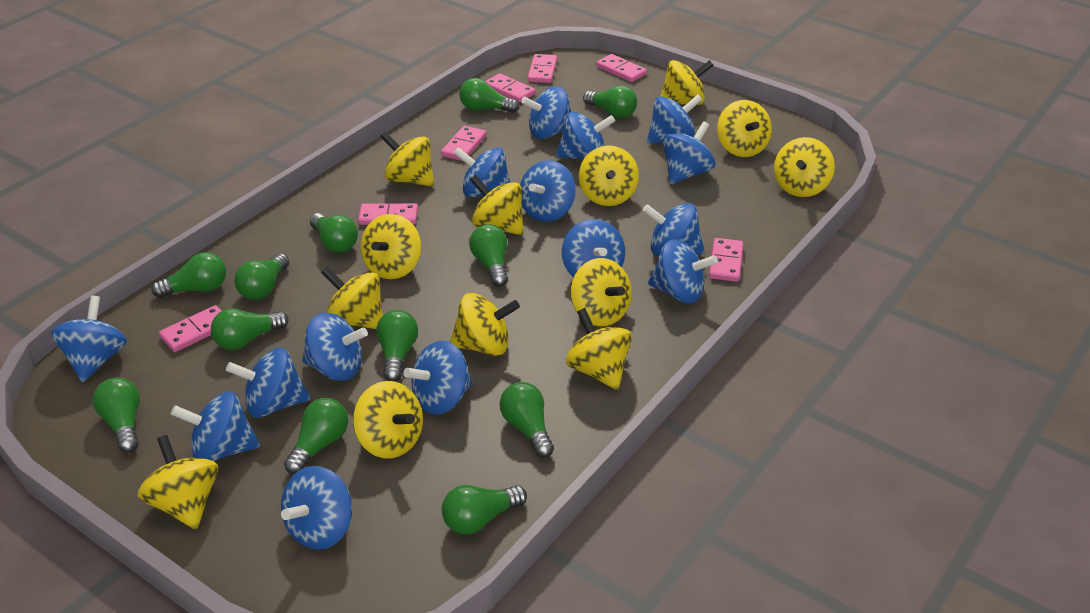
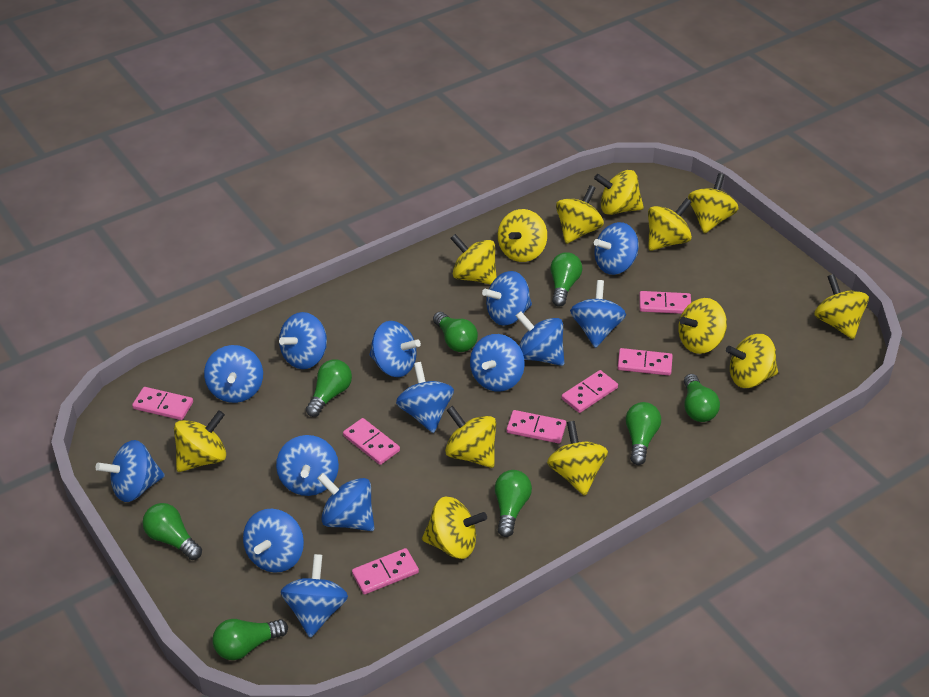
blue spinning top: [51,296,127,382] [171,392,260,461] [226,348,310,418] [281,466,352,550] [302,313,368,381] [403,341,473,415] [454,147,511,197] [520,160,576,222] [521,86,571,139] [556,112,615,160] [562,219,625,277] [642,203,705,257] [647,94,702,144] [648,239,718,303] [663,122,715,184] = 15 -> [95,440,165,502] [204,345,263,403] [243,509,304,573] [276,435,339,496] [279,312,327,369] [281,554,348,638] [317,473,374,531] [369,321,421,377] [396,362,454,433] [470,334,525,392] [482,271,532,326] [516,311,564,366] [570,280,626,348] [594,222,638,275] = 14
green light bulb: [93,378,140,453] [152,252,226,298] [211,308,288,350] [234,253,289,300] [284,398,348,474] [310,213,358,253] [376,310,418,381] [442,485,527,534] [459,78,520,113] [469,224,508,287] [499,382,554,458] [583,85,637,118] = 12 -> [142,503,202,560] [212,619,288,660] [306,360,352,417] [433,312,478,352] [495,470,532,537] [550,252,582,307] [626,402,661,465] [684,374,720,422] = 8

